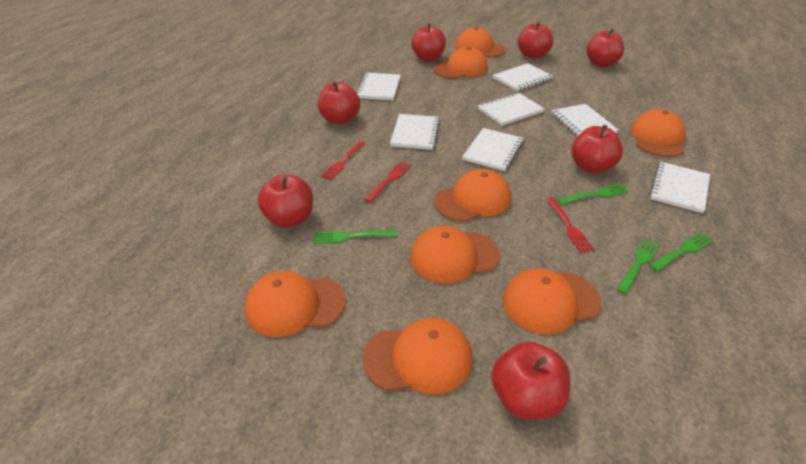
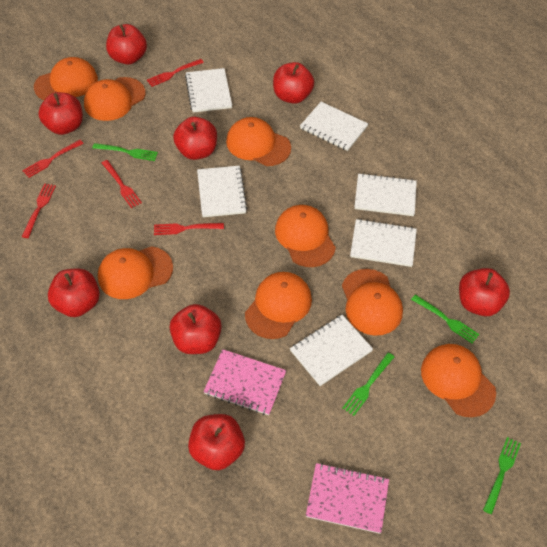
pink notebook: none = 0 -> [203,349,286,416] [306,463,389,534] = 2
red apple: [258,174,313,228] [318,81,360,124] [411,23,446,61] [492,342,570,419] [518,22,553,59] [571,125,623,173] [586,29,624,67] = 7 -> [38,92,83,135] [48,268,100,317] [106,24,147,65] [169,304,222,354] [173,117,217,160] [188,414,245,470] [273,62,314,104] [459,268,510,316] = 8
red fork: [320,141,366,180] [364,161,411,203] [546,197,594,253] = 3 -> [22,140,84,178] [22,183,56,238] [102,160,142,208] [147,59,204,87] [154,223,224,235] = 5
white notebook: [356,73,401,100] [390,114,440,150] [462,128,524,171] [478,93,545,126] [493,63,553,91] [552,104,618,137] [649,162,710,213] = 7 -> [185,68,232,113] [197,166,247,217] [290,315,373,386] [300,102,368,151] [350,219,417,267] [355,173,417,216] = 6

